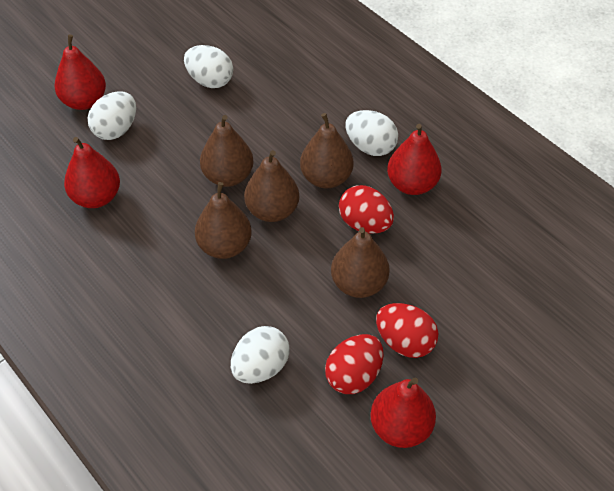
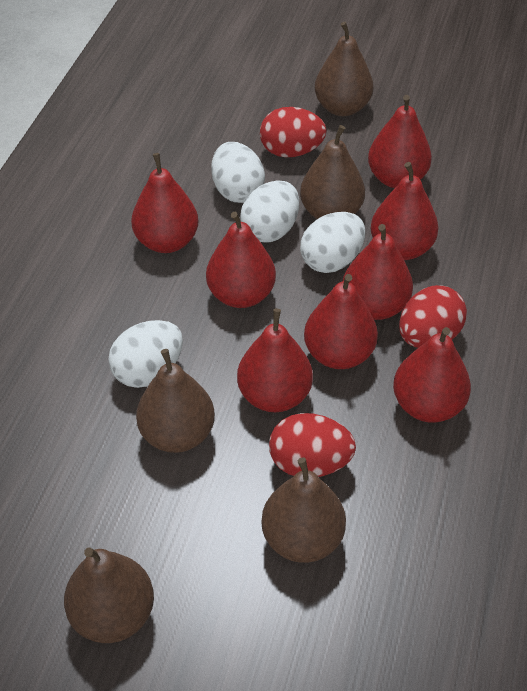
red pear: [54,35,106,110] [64,137,120,208] [370,377,436,448] [387,124,442,195] = 4 -> [131,153,198,253] [206,212,276,308] [237,308,313,412] [304,274,378,369] [343,224,413,320] [368,95,432,188] [371,162,439,260] [393,327,471,423] = 8

